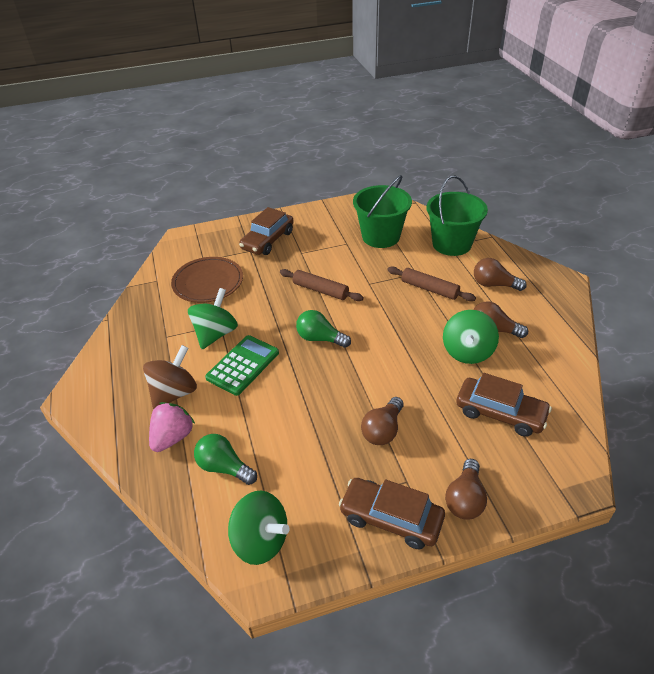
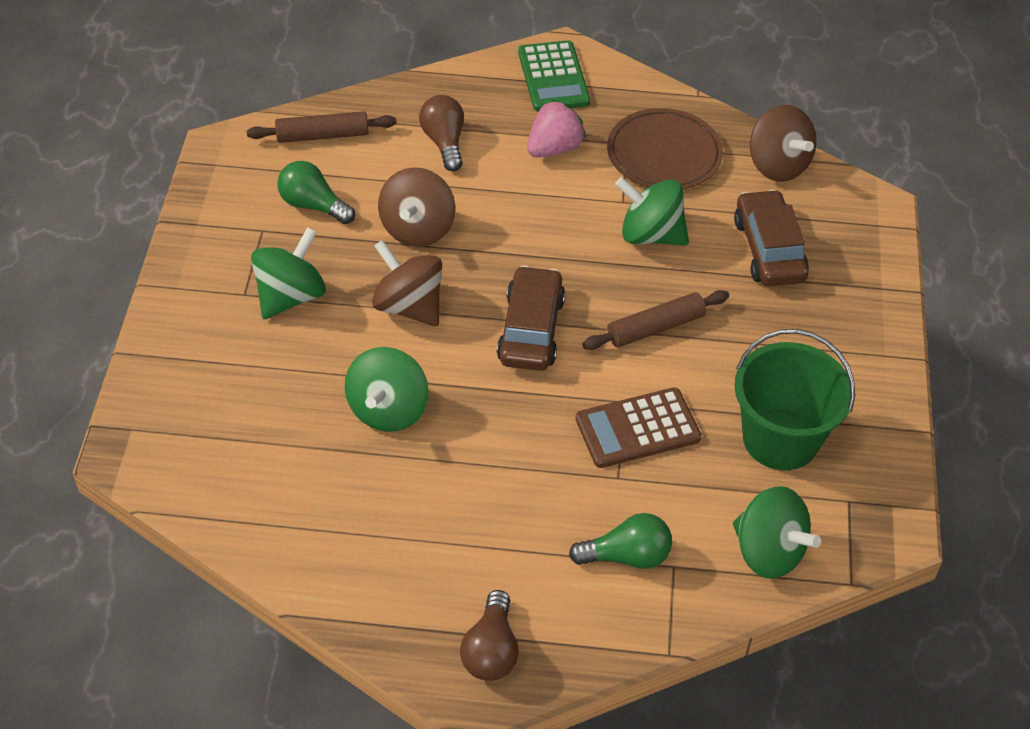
brown calculator: none = 0 -> [576,387,701,468] = 1
brown car: [239,207,294,255] [339,478,445,549] [456,373,552,437] = 3 -> [497,265,565,371] [734,189,809,286] = 2
brown light bulb: [361,397,404,445] [445,459,487,520] [473,301,528,338] [474,258,527,291] = 4 -> [419,95,464,171] [460,590,519,681] = 2
brown spinning top: [143,345,197,410] = 1 -> [372,240,442,327] [378,167,455,247] [750,105,816,182] = 3
green bucket: [353,175,412,248] [426,176,488,256] = 2 -> [734,329,855,470] = 1
green spinning top: [188,288,238,349] [228,491,290,565] [443,310,499,364] = 3 -> [251,227,326,319] [345,347,429,432] [615,177,689,245] [733,486,821,579] = 4

